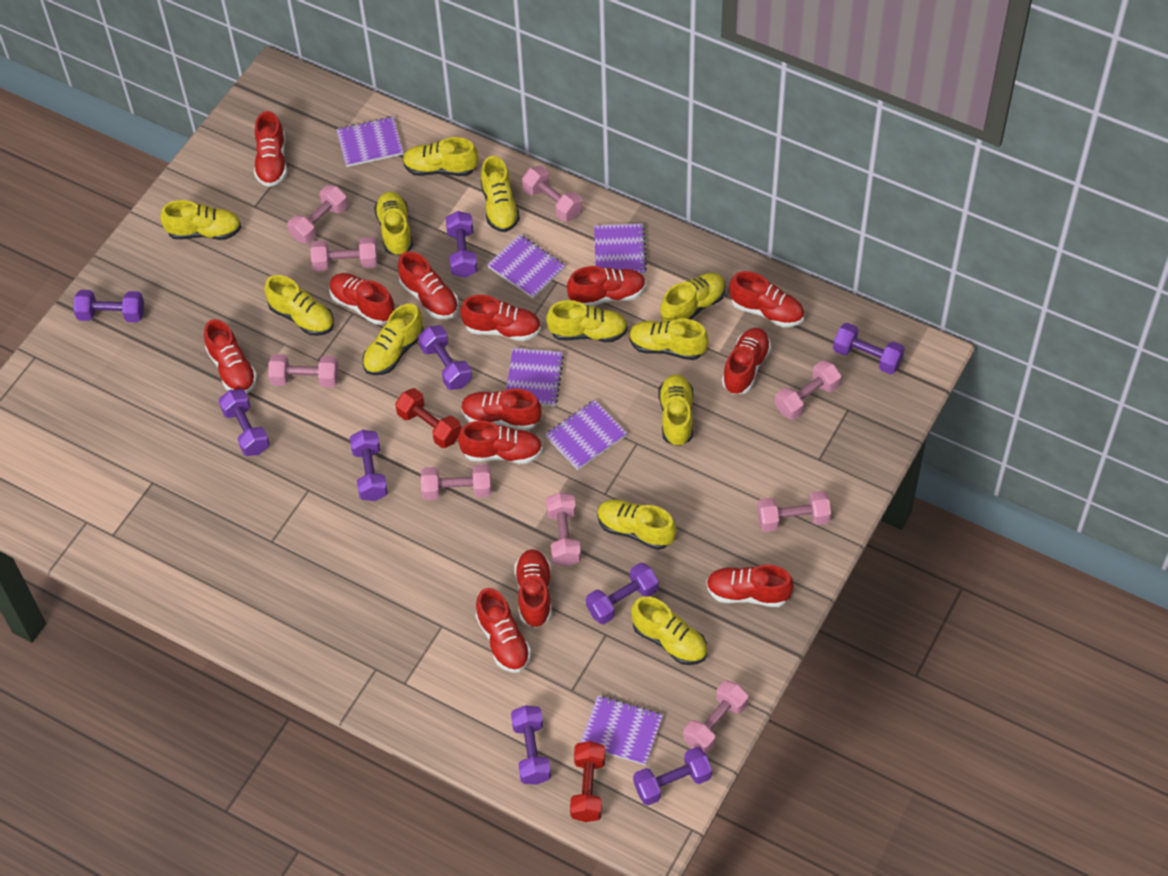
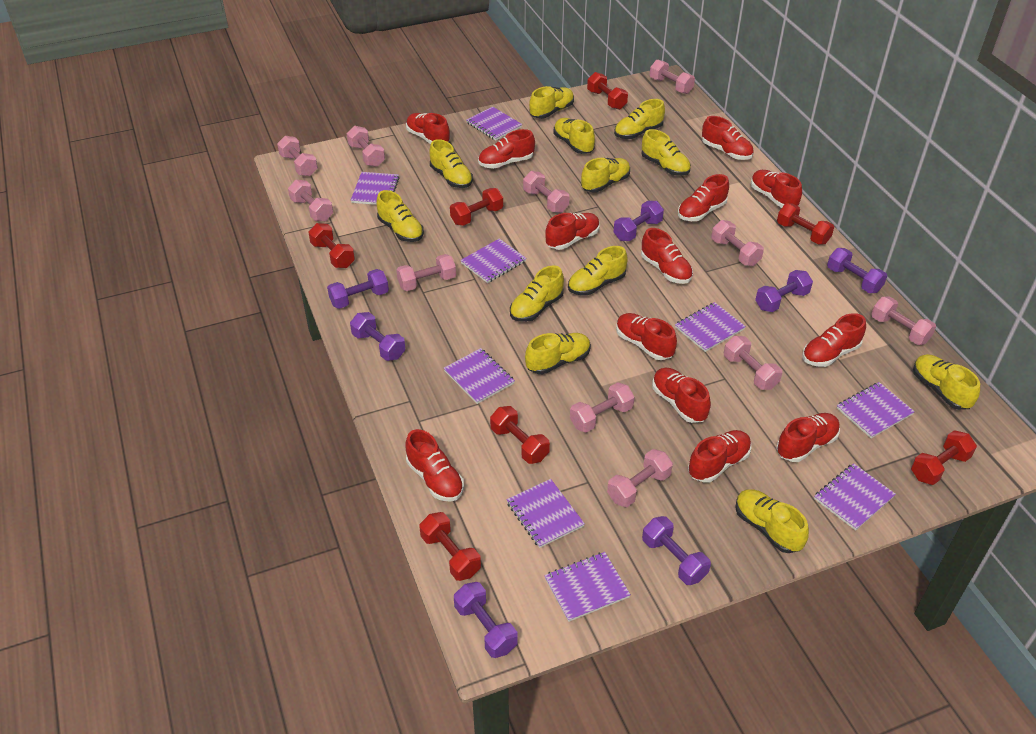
pink dumbbell: [268,354,339,388] [288,185,348,244] [310,237,378,272] [421,464,491,500] [522,166,583,222] [546,492,581,566] [683,680,748,754] [757,491,831,532] [775,360,841,420] = 9 -> [277,136,318,176] [288,180,333,221] [347,126,385,167] [396,254,456,291] [523,171,570,213] [570,382,634,433] [607,449,673,507] [650,60,695,94] [711,220,764,266] [724,336,782,390] [871,296,936,345] = 11
purple dumbbell: [73,290,144,322] [219,389,270,456] [350,430,388,501] [418,325,472,390] [446,211,478,278] [511,705,551,785] [586,563,659,624] [633,747,712,805] [833,323,905,374] = 9 -> [327,269,389,309] [350,312,406,361] [454,582,518,658] [614,201,664,241] [642,516,711,585] [755,270,813,312] [827,248,887,293] = 7
purple notebook: [336,117,403,167] [487,234,565,298] [506,348,564,406] [545,400,627,470] [580,696,663,765] [594,223,647,275] = 6 -> [351,172,399,205] [444,348,515,404] [460,238,527,283] [466,106,522,141] [507,479,585,548] [544,552,631,622] [675,302,746,352] [814,463,896,531] [837,382,915,438] = 9
red dumbbell: [395,388,461,448] [570,741,606,822] = 2 -> [308,223,355,268] [419,512,481,581] [450,188,503,226] [490,406,550,464] [587,72,628,110] [777,203,834,245] [911,430,977,485] = 7

